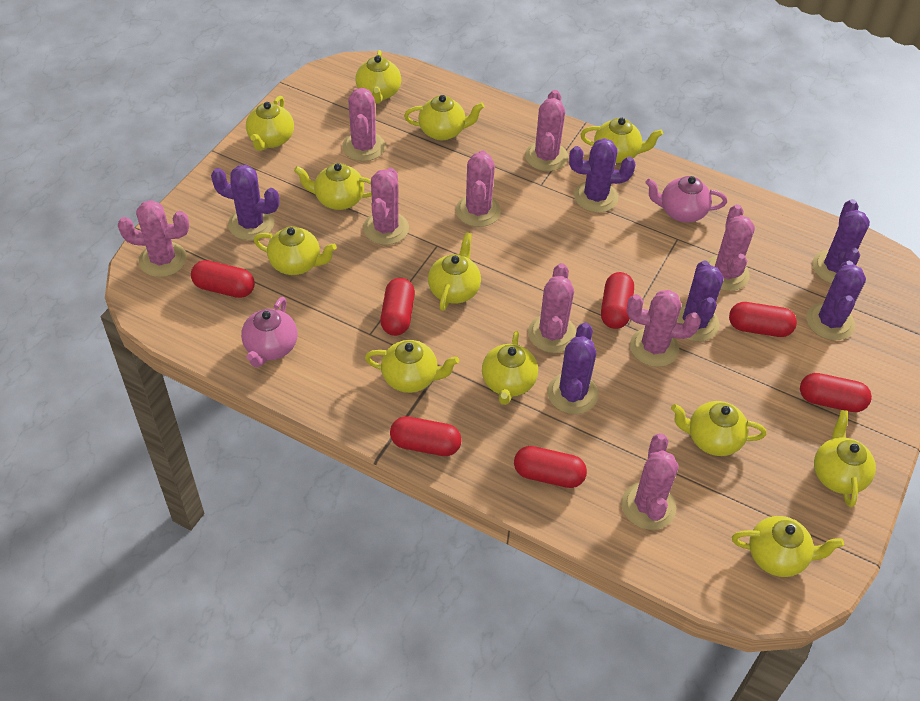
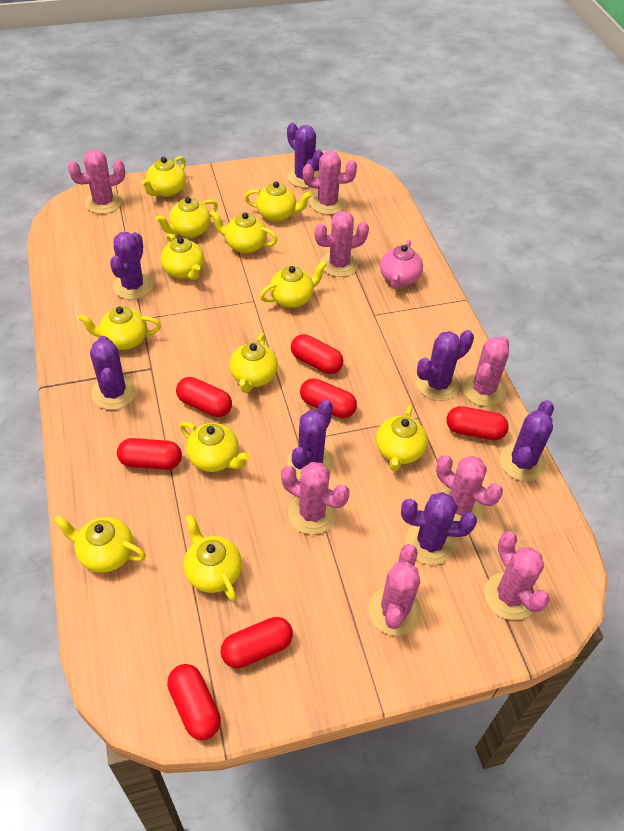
pink cactus: [118,200,189,277] [342,88,386,161] [363,168,409,245] [456,151,501,227] [525,90,568,171] [528,263,577,353] [621,433,679,530] [627,290,701,367] [707,204,755,291] = 9 -> [68,149,125,214] [281,462,350,535] [303,151,357,215] [315,211,369,277] [369,544,421,636] [436,455,503,523] [462,336,509,406] [484,531,550,620] = 8
pink teapot: [241,297,297,367] [645,176,727,223] = 2 -> [380,240,423,289] = 1
purple cactus: [211,165,279,240] [547,323,598,414] [569,138,635,213] [677,261,724,342] [806,261,866,340] [812,199,870,284] = 6 -> [90,336,136,410] [110,232,153,300] [287,123,323,188] [287,400,334,479] [401,492,477,565] [417,330,474,401] [500,400,554,481] = 7

